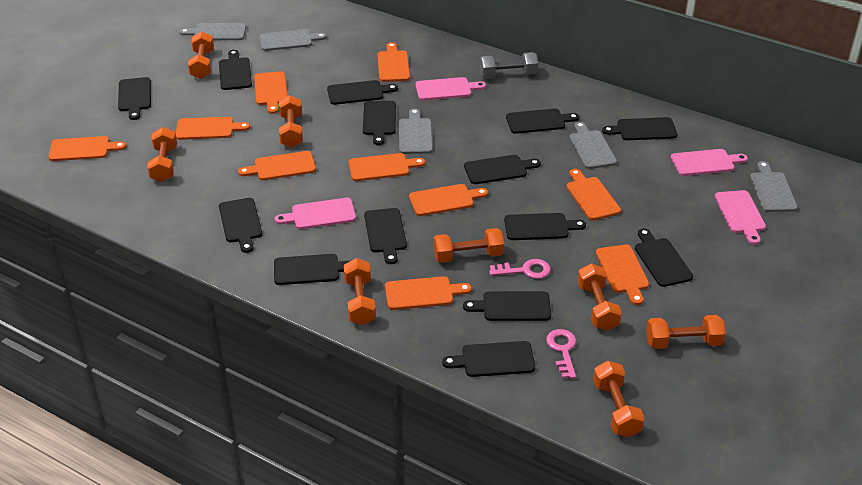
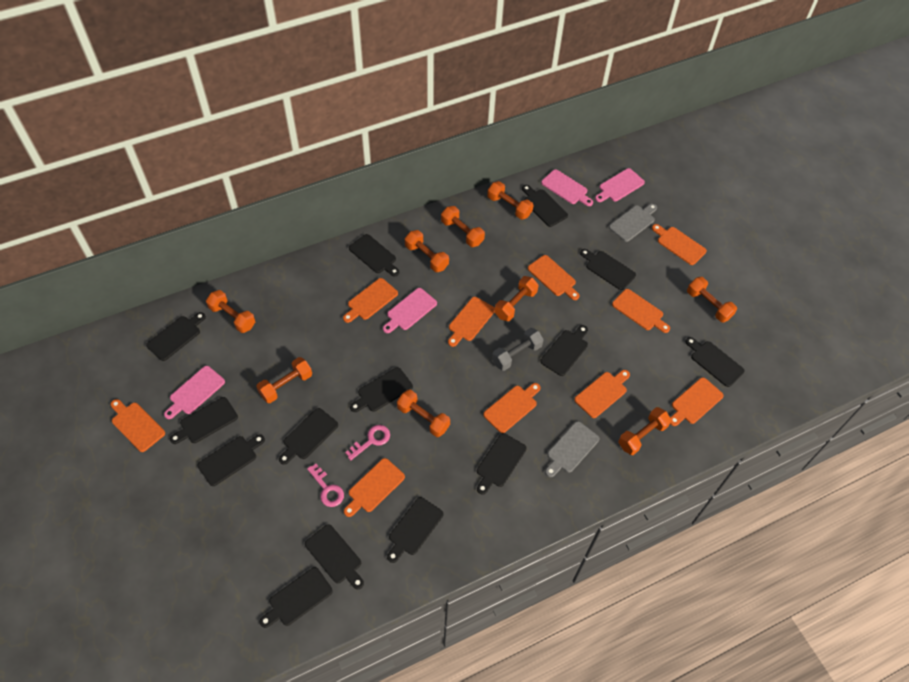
grey cutting board: [180,23,246,40] [260,29,326,51] [399,108,433,154] [569,122,617,169] [750,161,798,212] = 5 -> [545,421,600,477] [609,204,657,242] = 2
orange dumbbell: [147,127,177,182] [188,31,214,79] [279,95,303,148] [344,258,376,325] [434,228,504,263] [577,263,622,331] [593,361,644,437] [646,315,726,349] = 8 -> [206,290,255,333] [256,357,312,403] [397,389,450,437] [405,230,449,272] [441,206,485,247] [487,181,533,220] [495,276,539,321] [618,407,671,455] [687,277,737,322] = 9

